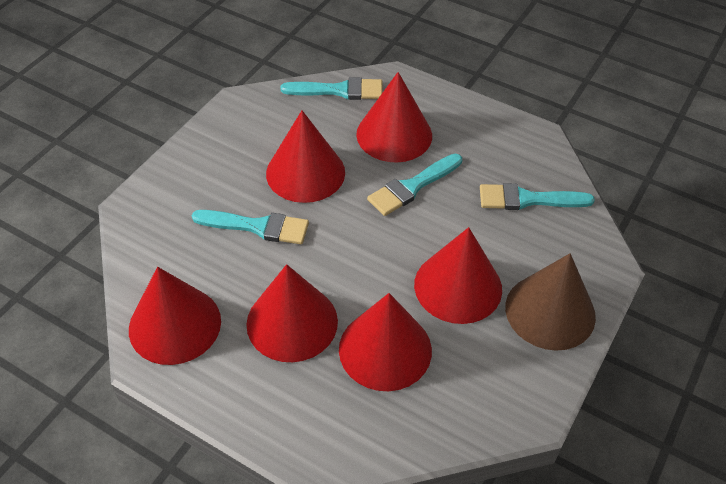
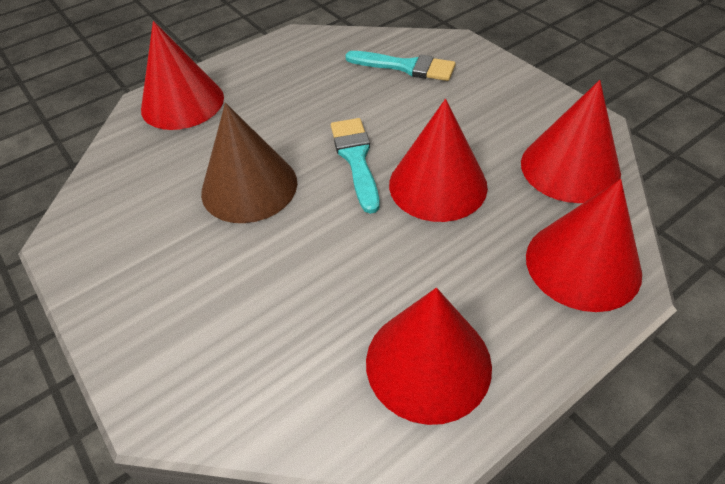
red cone: [129,267,221,365] [246,264,338,362] [266,110,345,203] [339,293,432,391] [356,72,432,162] [414,227,502,324] = 6 -> [141,21,224,130] [366,288,492,425] [389,99,488,222] [521,80,621,203] [526,179,642,312] = 5
turquoise brush: [192,210,309,244] [281,77,382,100] [367,154,462,216] [480,183,595,210] = 4 -> [331,118,380,214] [345,51,456,81] = 2

